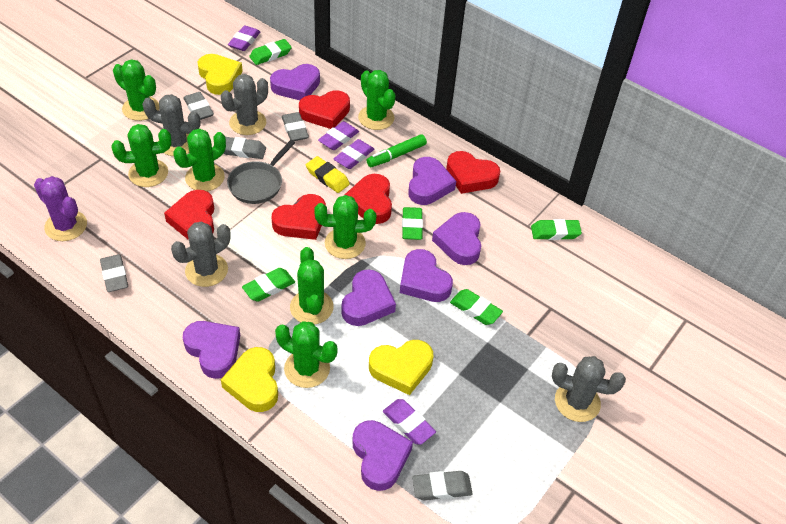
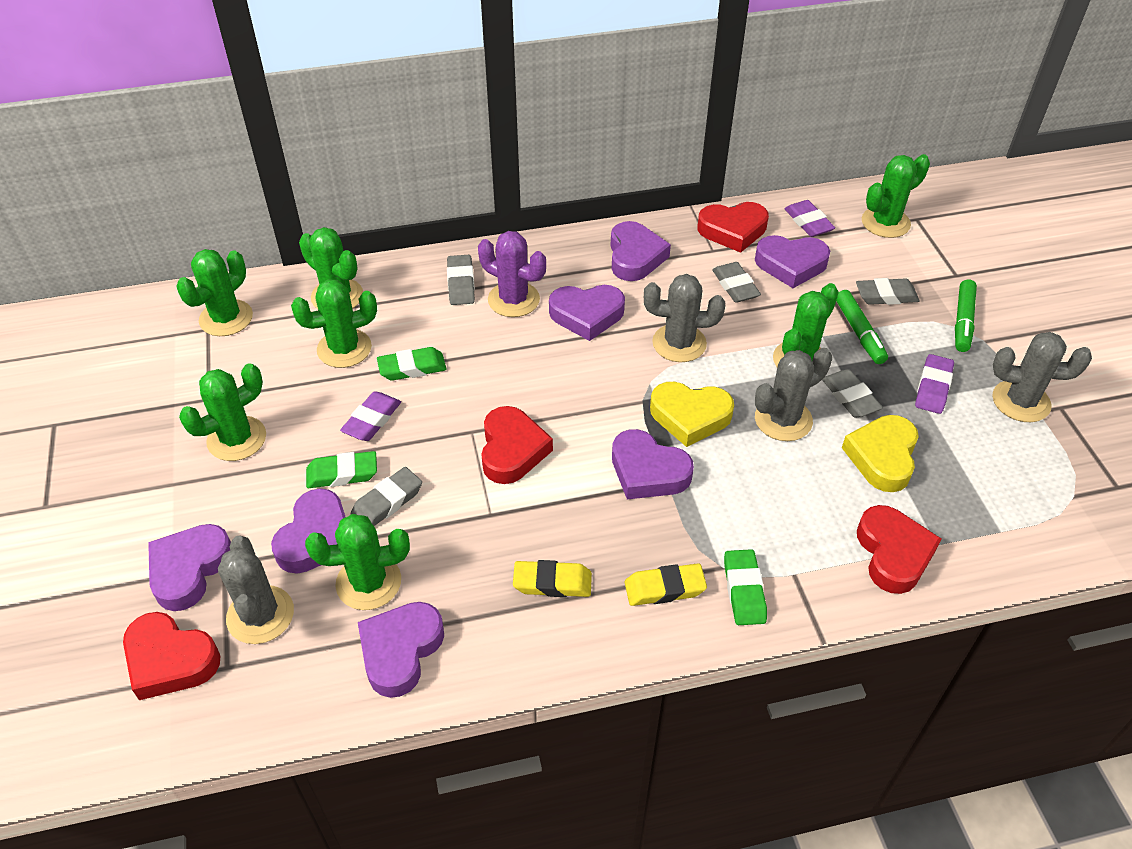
green eraser: [242,268,295,301] [249,39,292,65] [402,207,423,240] [450,289,503,325] [531,219,582,240] = 5 -> [306,451,377,488] [377,347,446,381] [724,549,767,625] = 3
green marker: [366,134,427,167] = 1 -> [836,290,888,364] [955,279,977,352] = 2
grey pan: [227,140,295,204] = 1 -> none = 0
purple eraser: [228,25,260,51] [318,121,359,150] [334,139,374,169] [383,399,436,445] = 4 -> [340,391,401,441] [784,200,835,237] [915,354,954,414] = 3
red heart: [164,190,214,240] [272,194,326,240] [299,90,350,129] [345,174,392,224] [446,151,500,194] = 5 -> [123,612,221,700] [481,406,553,484] [698,202,769,253] [857,505,942,594] = 4
yellow eraser: [306,156,350,193] = 1 -> [513,560,592,597] [625,563,707,606] = 2
yellow heart: [197,54,243,95] [221,347,278,412] [369,340,434,395] = 3 -> [650,382,734,447] [842,415,919,492] = 2

